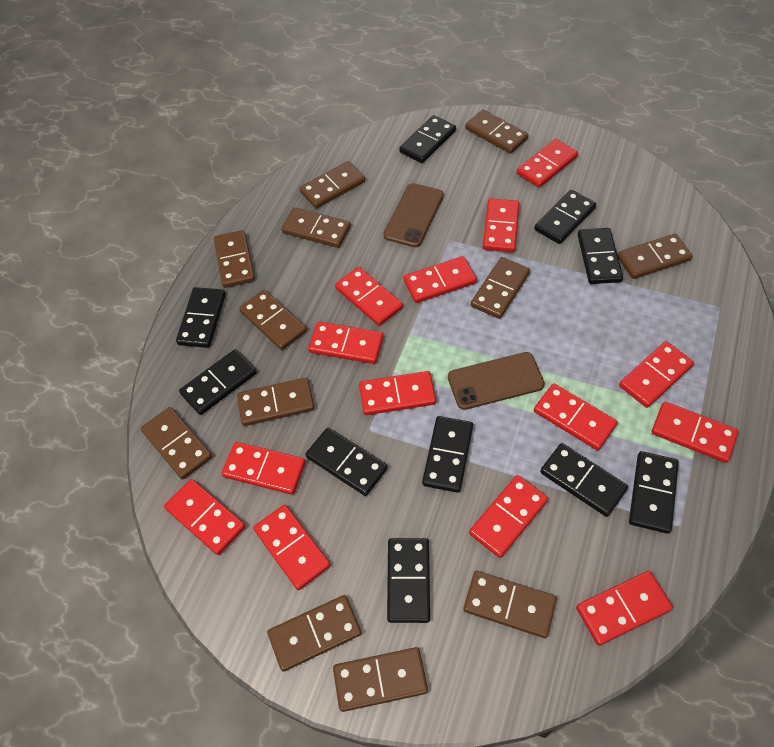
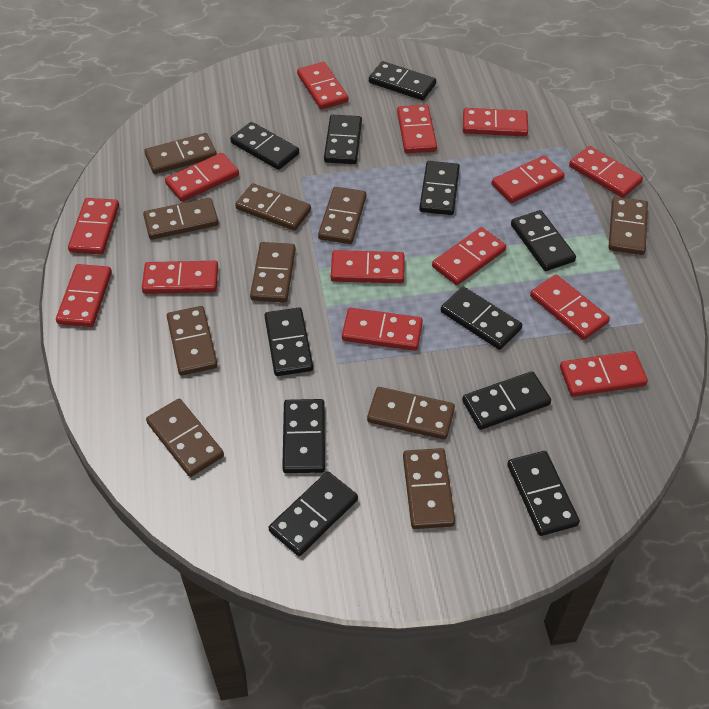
black domino: [176,287,226,348] [179,349,257,415] [305,428,388,496] [387,538,430,623] [399,115,456,163] [422,416,473,493] [534,190,596,244] [540,443,628,517] [578,228,623,284] [629,451,679,534] = 10 -> [230,122,299,170] [265,308,313,376] [268,472,358,556] [282,399,325,473] [324,115,362,164] [369,61,436,100] [419,161,460,215] [441,287,522,350] [462,371,551,430] [507,451,580,536] [511,210,576,271] = 11
brown domino: [141,407,212,480] [214,230,255,288] [237,378,314,426] [239,290,307,350] [267,595,362,672] [282,207,351,248] [299,161,365,209] [333,647,428,712] [464,571,557,638] [465,110,528,154] [471,257,530,319] [617,234,692,279] = 12 -> [143,198,219,240] [144,133,217,174] [146,399,224,477] [167,306,218,375] [235,183,311,231] [250,242,296,303] [318,187,366,244] [367,387,455,440] [403,448,455,529] [608,197,648,255] = 10
brown phone: [383,183,444,247] [448,352,545,410] = 2 -> none = 0

